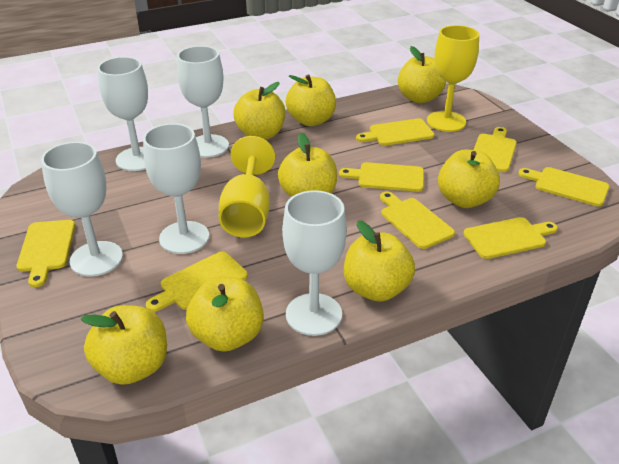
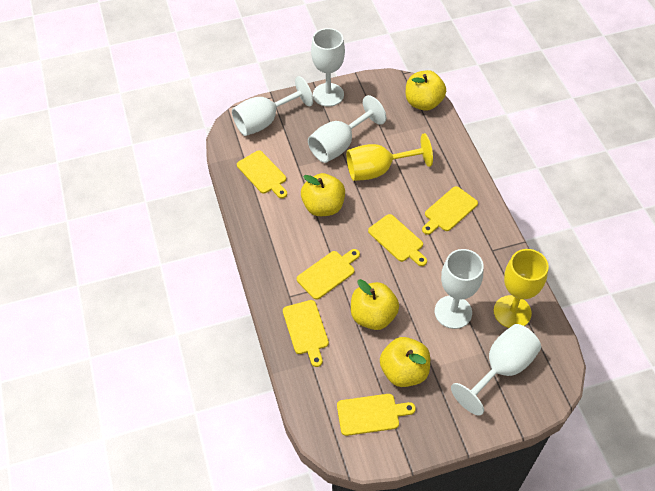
yellow apple: [81,305,167,385] [186,277,264,352] [233,82,285,140] [278,133,337,197] [285,74,336,126] [344,220,415,302] [398,46,446,103] [438,150,500,208] = 8 -> [301,173,345,216] [351,279,399,330] [380,337,430,387] [406,70,446,111] = 4
yellow cutting board: [16,220,75,287] [146,251,248,312] [339,162,424,192] [356,118,435,146] [380,192,455,249] [463,217,558,259] [473,127,517,172] [518,167,609,206] = 8 -> [237,150,287,198] [283,300,329,367] [297,249,360,300] [337,394,416,436] [368,214,427,266] [422,186,478,235] = 6

